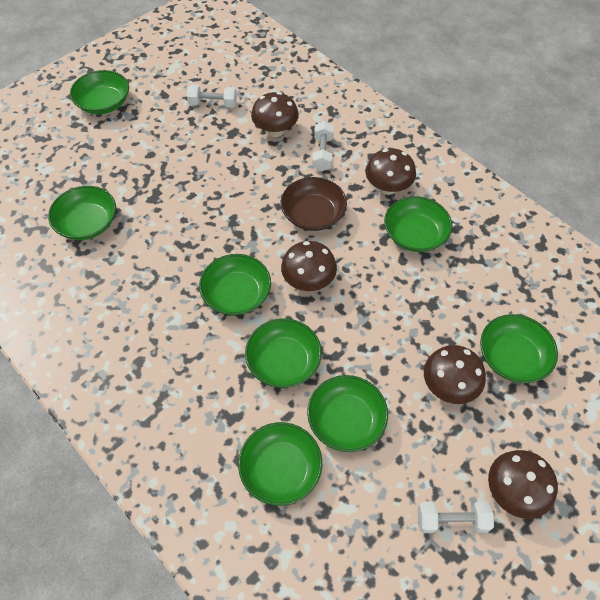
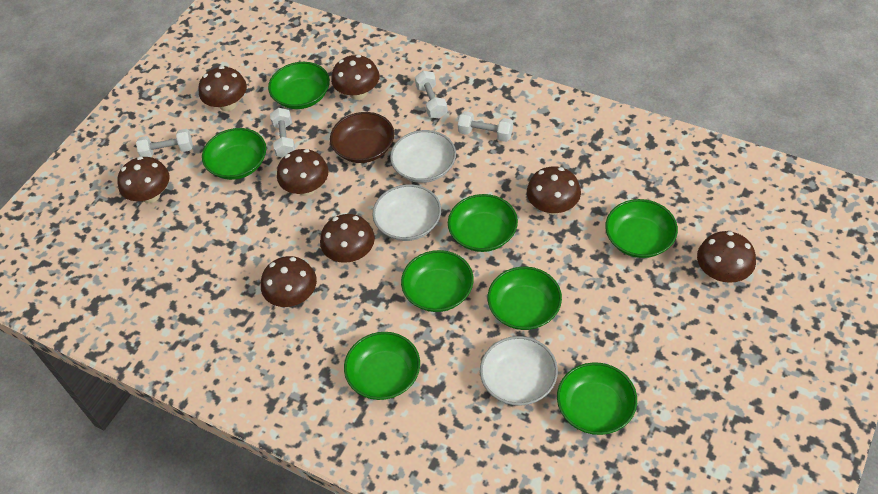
brown mushroom: [251,92,299,137] [281,241,337,291] [366,148,416,195] [424,345,486,404] [488,450,558,519] = 5 -> [117,157,170,203] [199,66,247,111] [261,256,317,307] [277,149,329,196] [320,214,375,263] [331,55,380,100] [527,166,581,215] [697,231,756,283] = 8
white bowl: none = 0 -> [373,184,441,241] [390,130,456,183] [480,336,558,406] = 3
white dumbbell: [187,84,237,108] [312,121,334,171] [418,501,494,533] = 3 -> [136,129,193,157] [270,108,295,158] [415,71,448,118] [458,111,513,142] = 4

